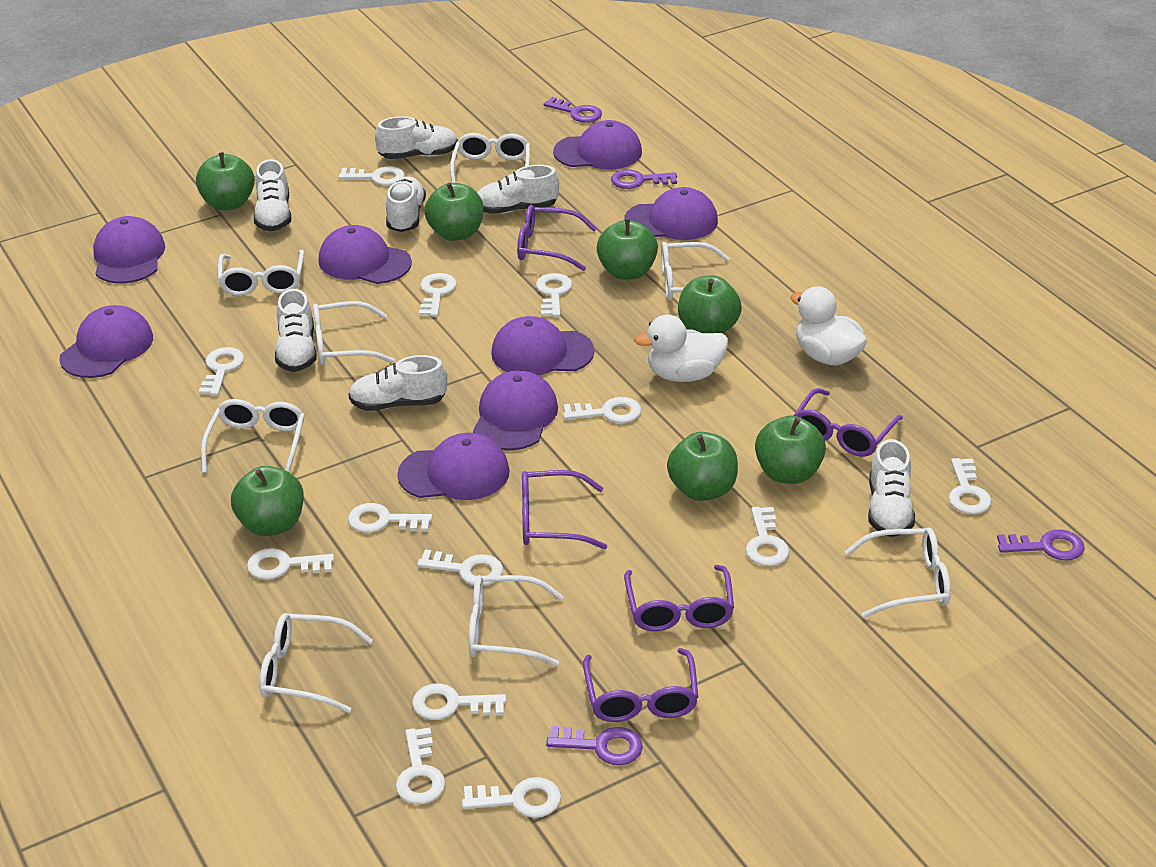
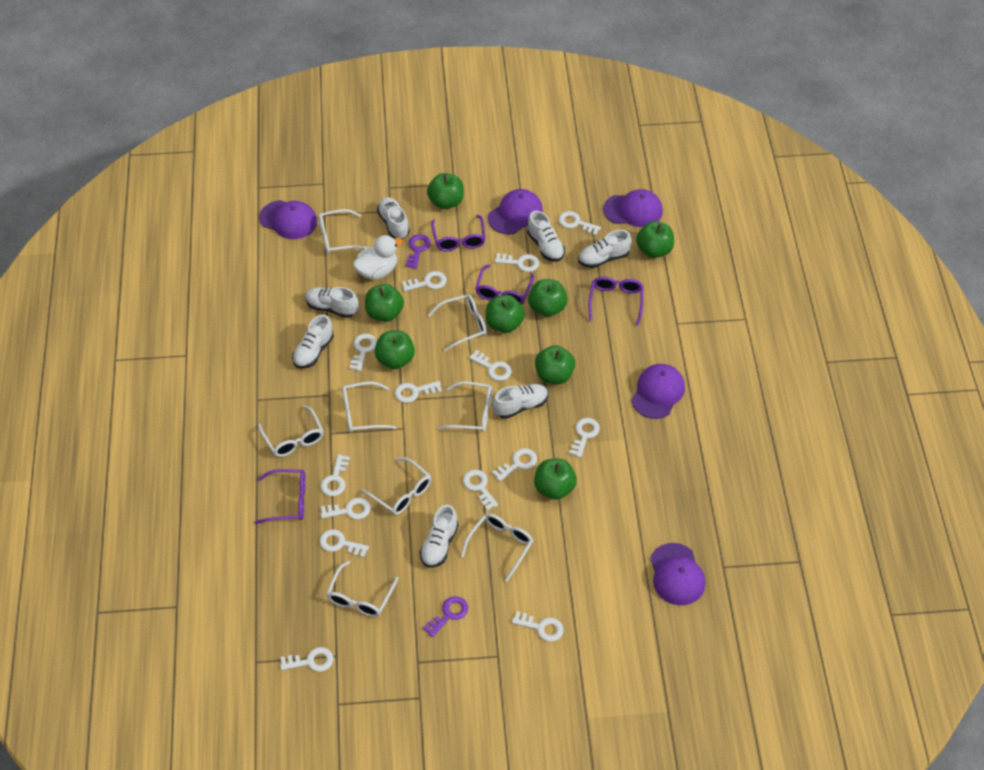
green apple: [196,152,255,210] [231,466,304,536] [424,183,484,241] [597,219,658,280] [667,432,738,501] [678,276,742,334] [755,415,826,484] = 7 -> [365,284,404,322] [374,330,415,369] [427,173,464,209] [486,295,525,333] [528,279,568,317] [534,459,577,500] [535,345,575,384] [636,221,674,258] = 8
purple cap: [59,305,153,378] [93,216,165,283] [318,225,412,284] [397,433,509,500] [473,370,558,451] [491,316,595,375] [553,120,642,169] [624,187,718,240] = 8 -> [259,200,317,239] [488,189,543,235] [603,189,663,227] [631,364,685,419] [650,543,705,605] = 5
purple glasses: [517,205,597,271] [522,470,607,549] [583,648,698,722] [624,565,734,631] [794,388,903,457] = 5 -> [254,469,306,524] [431,215,486,251] [475,264,534,305] [588,277,644,326] = 4
purple key: [543,97,602,123] [546,726,643,765] [611,169,677,189] [997,529,1085,561] = 4 -> [405,234,431,269] [423,596,468,637] = 2
white duck: [634,315,728,382] [790,286,867,365] = 2 -> [353,235,403,280] = 1
white key: [199,347,244,396] [247,548,334,580] [338,166,405,186] [348,503,432,533] [396,728,445,804] [412,683,506,720] [417,550,503,586] [419,273,457,317] [462,777,561,818] [536,273,572,317] [563,397,641,423] [746,507,789,566] [949,458,991,514] = 13 -> [280,647,333,672] [319,529,369,558] [321,454,350,496] [321,498,371,520] [350,334,377,371] [395,381,442,403] [402,271,447,291] [463,470,498,510] [469,350,512,381] [492,448,537,481] [495,253,539,272] [512,611,564,642] [558,211,601,235] [569,418,600,458] = 14

